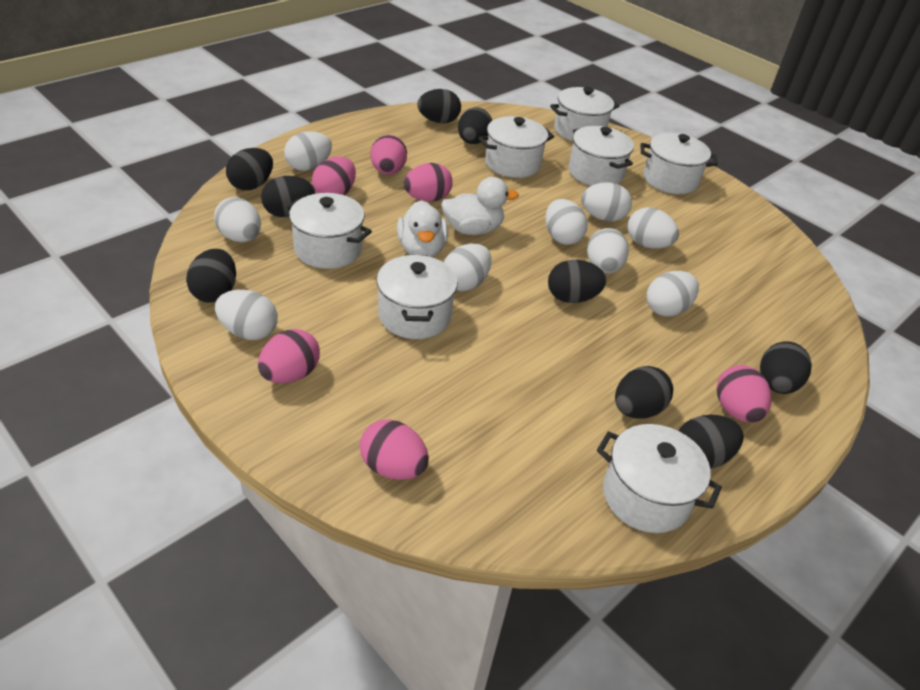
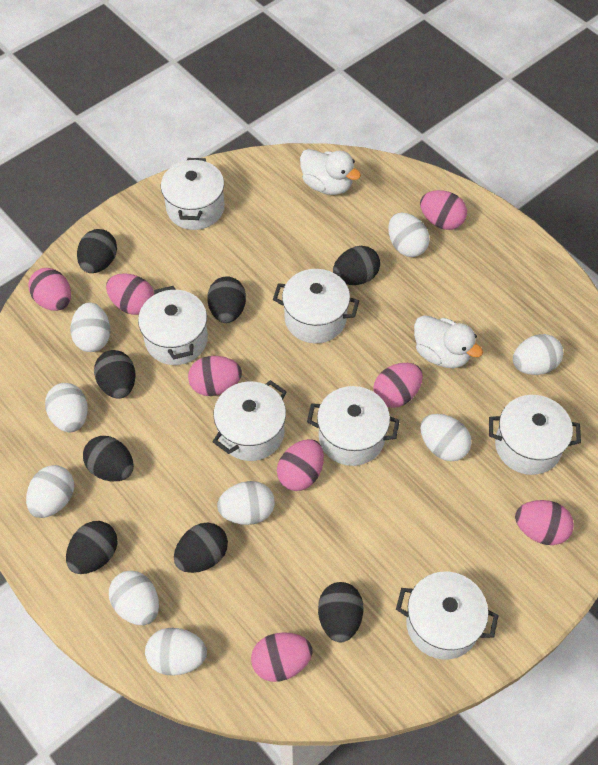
black egg: [186,249,236,302] [226,148,273,190] [261,176,315,217] [417,89,461,123] [458,107,492,144] [548,260,606,303] [615,366,673,419] [678,415,744,469] [760,341,812,394] = 9 -> [66,521,118,574] [77,229,117,273] [83,436,134,481] [94,350,136,399] [174,523,228,573] [207,276,246,323] [318,582,363,642] [333,246,380,285] = 8
pink egg: [258,329,320,383] [312,157,356,195] [360,420,429,480] [370,135,407,175] [404,163,453,202] [717,365,771,423] = 6 -> [29,268,71,311] [106,273,154,315] [188,356,242,396] [251,632,313,682] [277,439,324,491] [373,363,423,408] [420,190,467,230] [515,500,574,545] = 8

